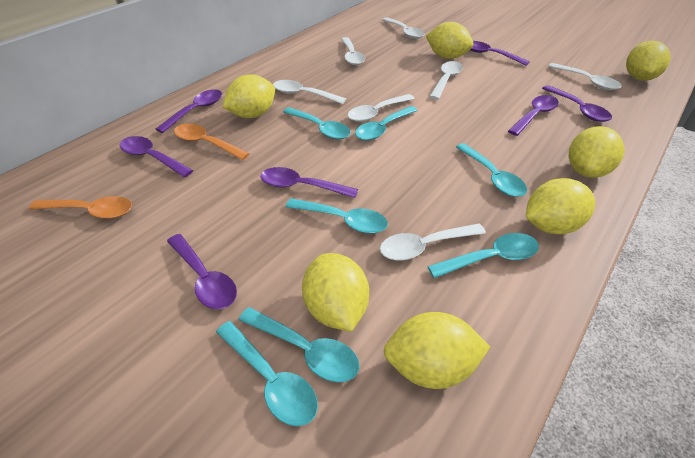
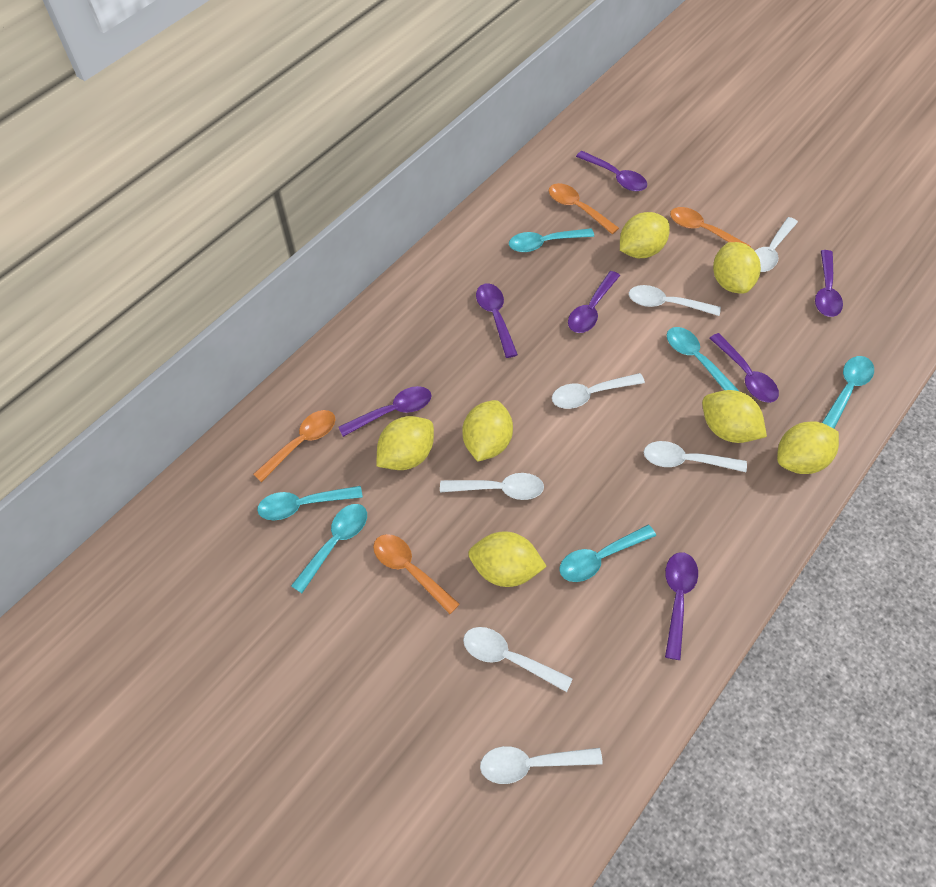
orange spoon: [29,196,132,219] [174,123,250,160] = 2 -> [253,410,335,482] [373,534,460,614] [549,183,619,234] [670,207,751,247] = 4
turquoise spoon: [216,321,318,426] [239,307,360,382] [283,107,351,139] [285,198,388,233] [355,106,418,141] [427,233,539,278] [456,143,527,197] = 7 -> [257,486,363,520] [291,504,367,593] [509,228,594,252] [559,525,656,582] [667,327,739,391] [822,356,874,429] = 6

